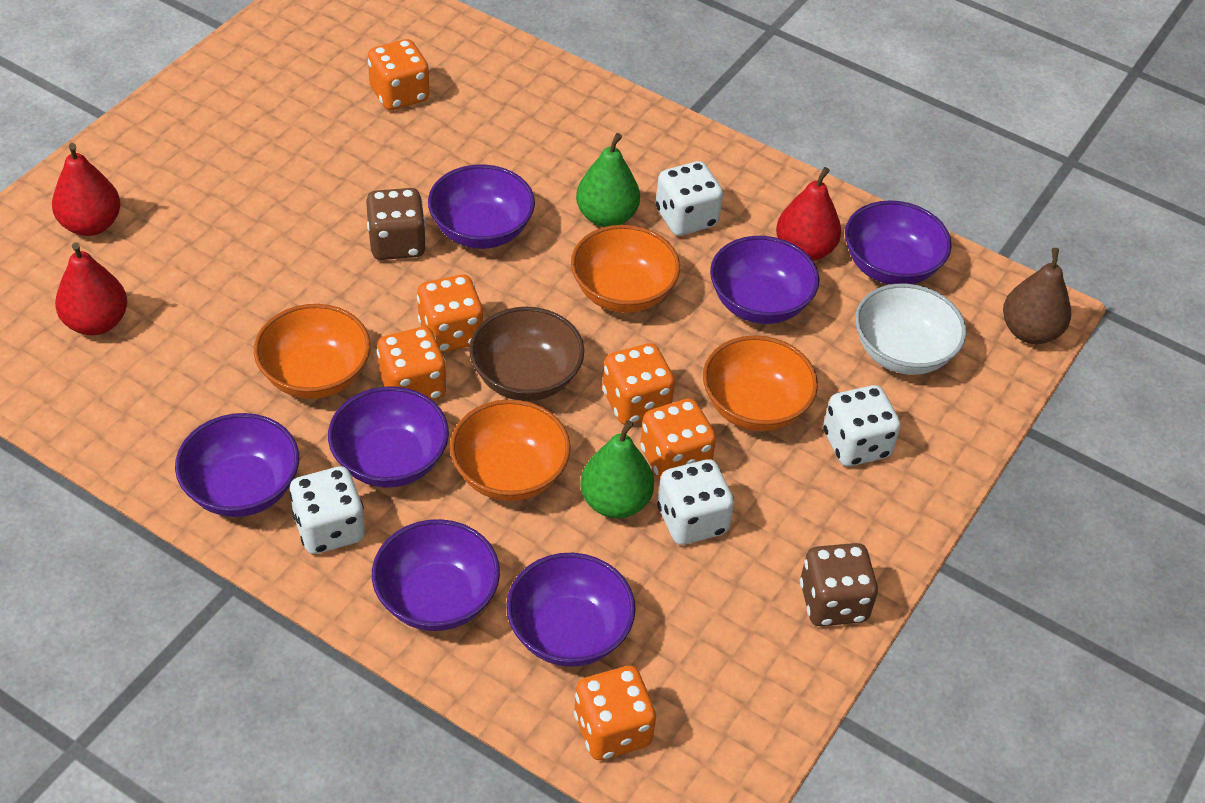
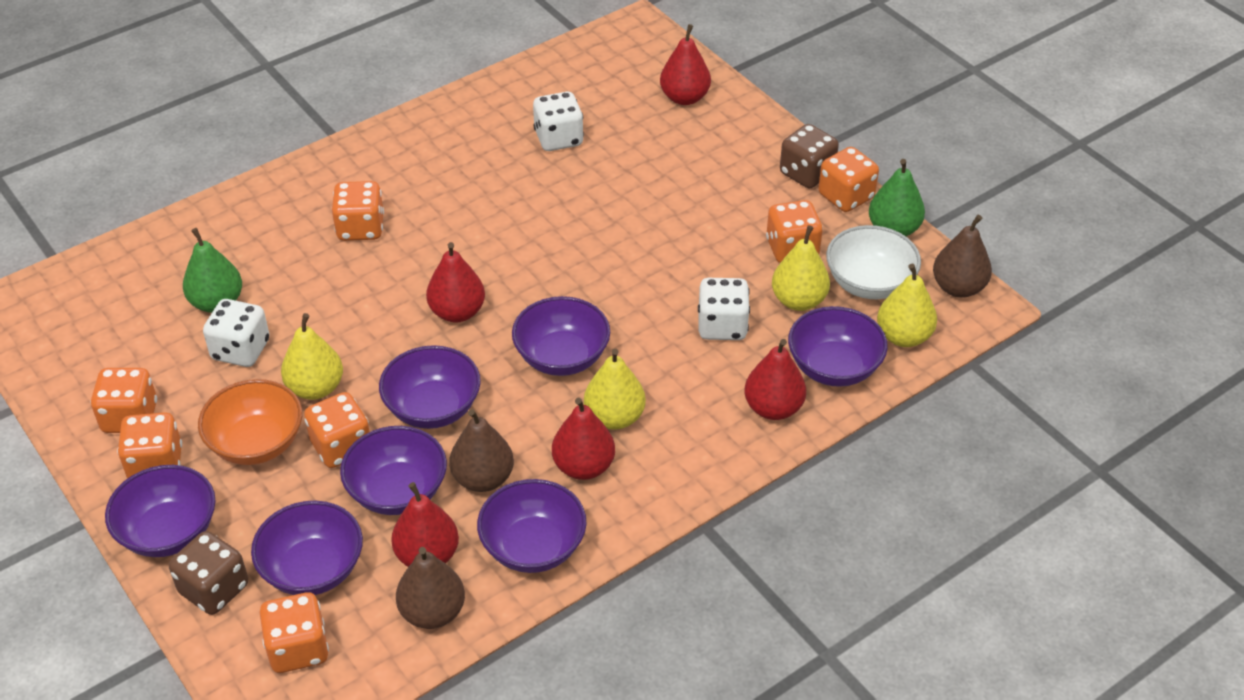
brown bowl: [469,307,584,401] = 1 -> none = 0
brown pear: [1003,248,1071,344] = 1 -> [396,547,465,629] [449,409,514,492] [933,215,992,298] = 3
orange bowl: [254,304,370,399] [450,399,571,501] [571,225,680,313] [703,335,818,431] = 4 -> [198,379,302,465] = 1
orange dice: [368,39,429,110] [377,327,447,400] [417,275,483,353] [574,666,656,760] [603,343,675,425] [640,398,716,480] = 6 -> [91,368,157,433] [117,412,182,478] [260,592,329,673] [304,392,370,468] [332,181,384,241] [766,200,823,263] [818,147,879,212] = 7
red pear: [52,143,121,236] [55,242,127,335] [776,167,841,261] = 3 -> [391,482,459,567] [426,242,485,323] [552,398,615,480] [660,24,711,105] [744,339,806,420] = 5
white dice: [289,466,365,554] [656,161,723,236] [657,459,734,545] [823,385,901,466] = 4 -> [203,299,269,367] [533,92,584,151] [698,278,750,340] = 3
yellow pear: none = 0 -> [281,313,343,400] [584,349,646,430] [772,225,830,311] [877,264,937,347] = 4

